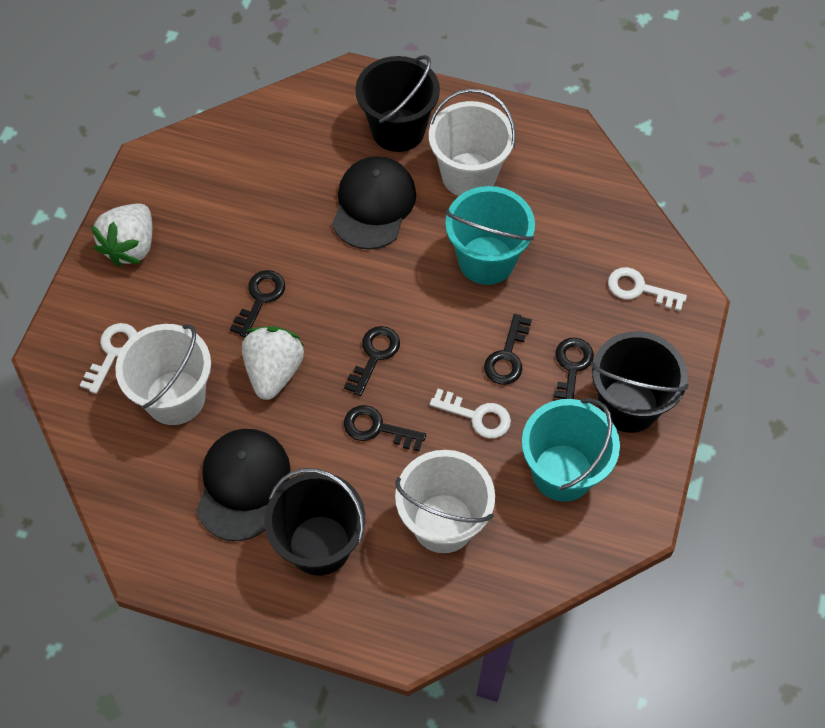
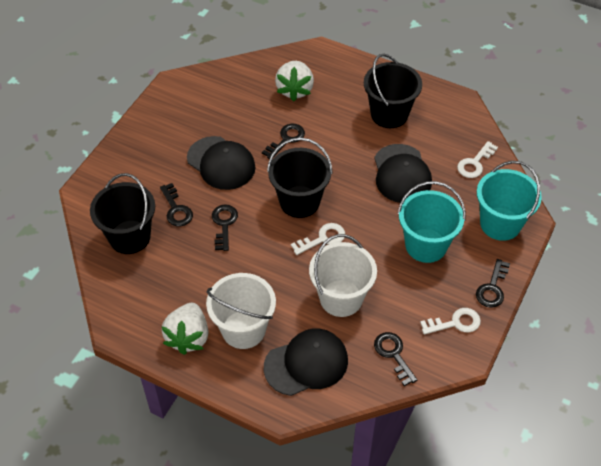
black cap: [197,429,291,541] [332,156,416,250] = 2 -> [187,136,255,190] [264,329,348,396] [374,144,432,203] = 3
white bucket: [115,324,211,425] [395,450,495,553] [429,88,516,196] = 3 -> [206,273,276,349] [309,234,377,317] = 2

